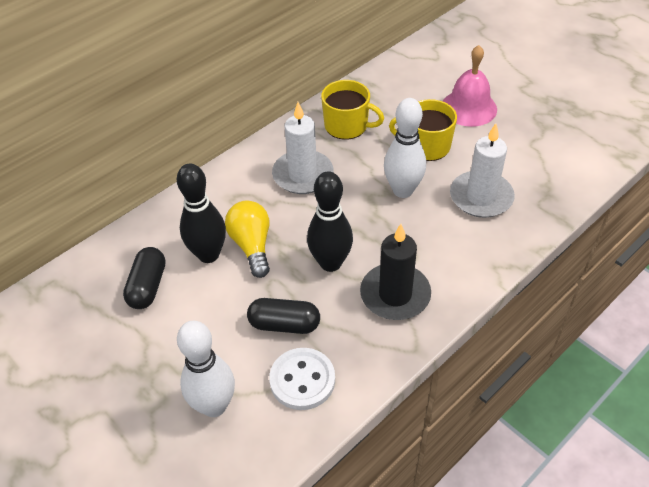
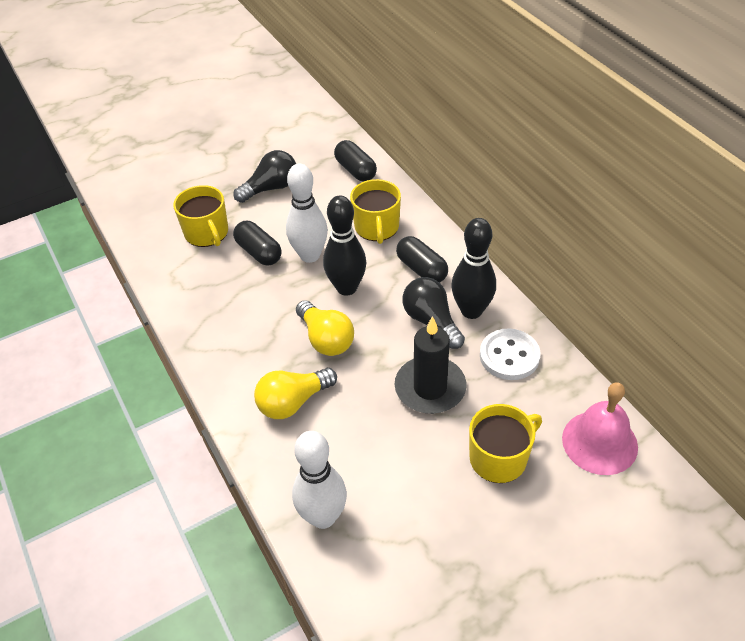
black capsule: [123,247,166,309] [247,298,320,334] = 2 -> [233,221,282,266] [334,140,377,181] [396,236,448,283] = 3
black light bulb: none = 0 -> [233,150,296,203] [402,277,465,349] = 2
white candle: [272,102,333,194] [450,123,515,218] = 2 -> none = 0
yellow light bulb: [225,200,270,278] = 1 -> [254,368,337,419] [296,300,354,356] = 2
yellow mug: [321,80,384,140] [389,99,457,161] = 2 -> [173,185,228,247] [350,179,401,244] [469,404,542,483] = 3

